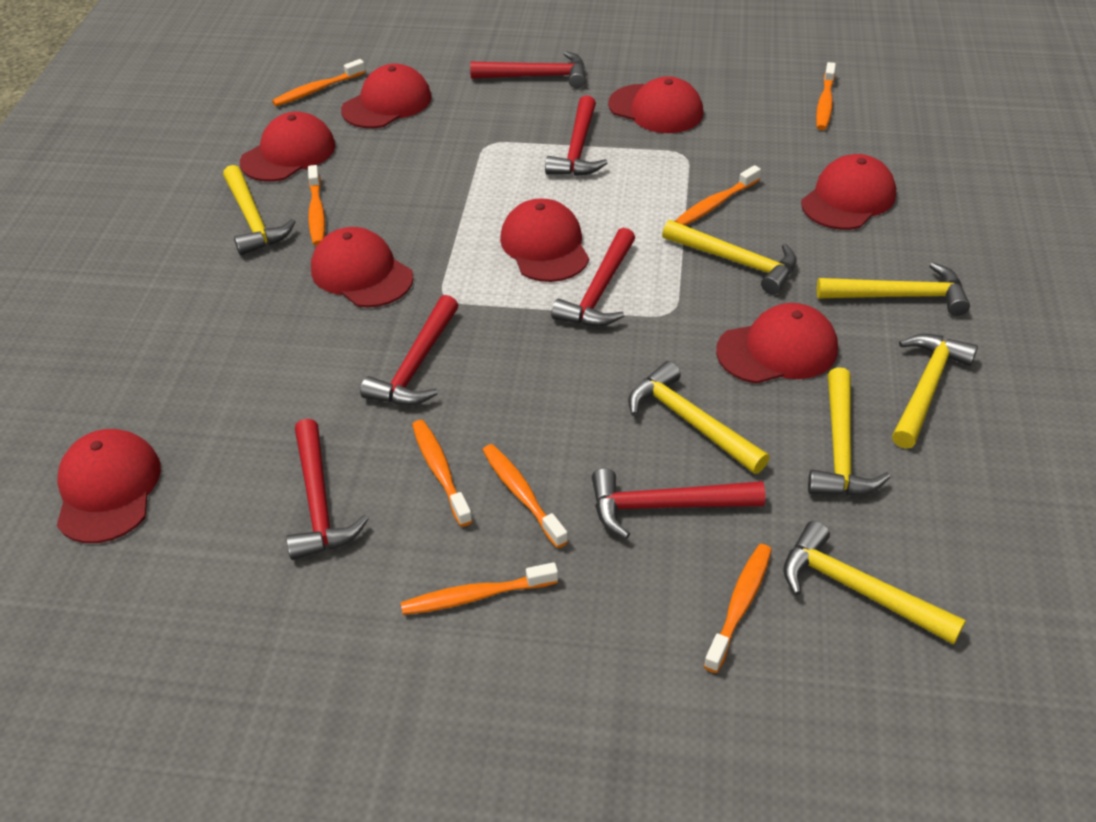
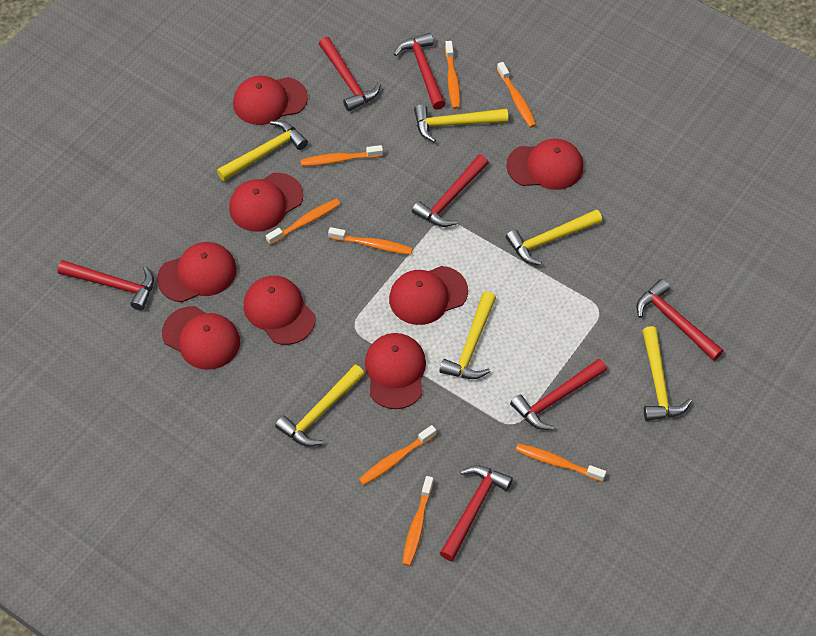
red hammer: [286,419,369,560] [360,295,459,405] [470,51,586,88] [545,95,608,176] [551,228,635,326] [592,468,765,539] = 6 -> [58,260,154,311] [319,37,381,112] [394,33,446,110] [412,154,489,227] [440,465,513,561] [510,359,607,430] [637,279,723,361] = 7
yellow hammer: [223,165,296,255] [628,361,770,474] [662,220,797,295] [783,521,966,645] [808,367,890,496] [817,262,970,316] [892,334,978,449] = 7 -> [217,120,308,181] [275,365,365,446] [414,104,508,143] [440,292,496,379] [506,209,602,265] [642,326,692,421] = 6

